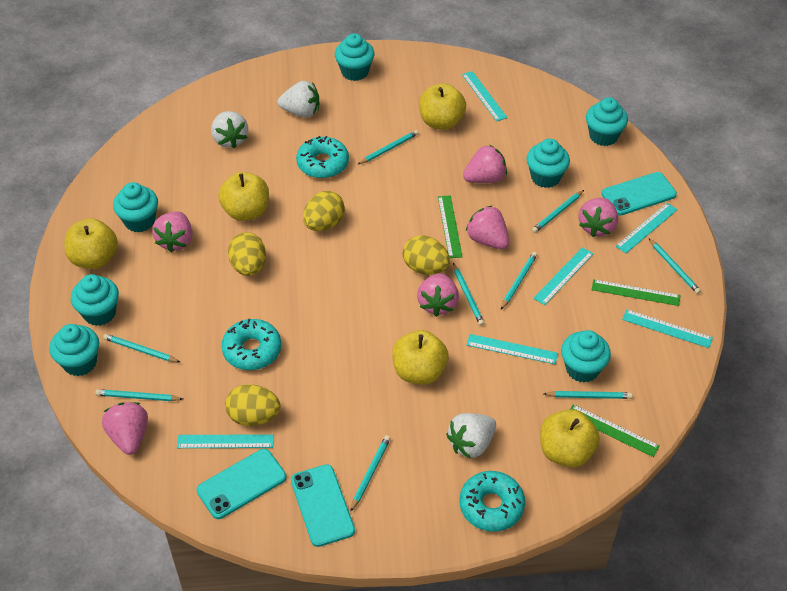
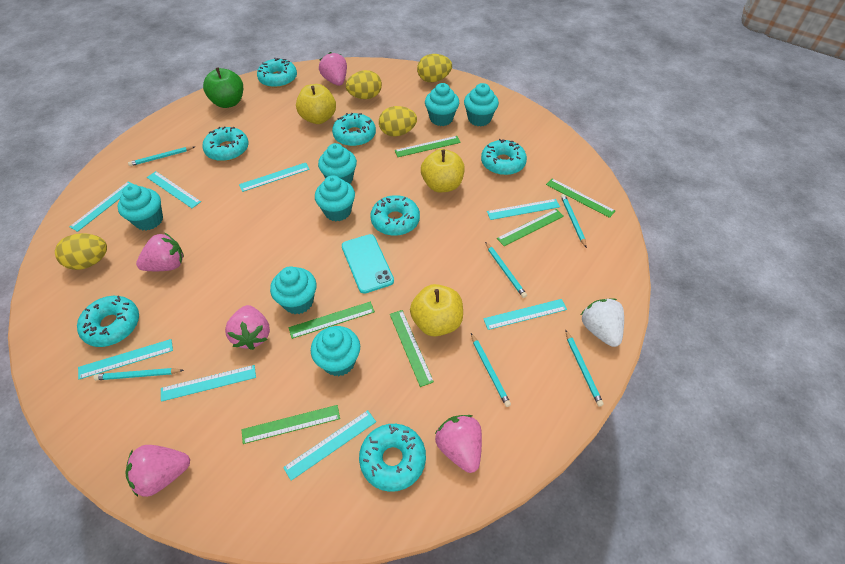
green apple: none = 0 -> [203,67,243,108] = 1
green ruler: [438,195,463,258] [570,404,660,457] [592,279,681,306] = 3 -> [242,405,340,444] [289,302,375,339] [390,310,434,387] [395,136,461,157] [497,209,564,246] [546,179,615,218] = 6
pink strawberry: [102,402,148,455] [152,211,192,253] [417,273,459,317] [463,145,507,183] [466,206,509,249] [578,198,618,237] = 6 -> [126,445,190,497] [136,233,184,271] [225,305,270,350] [319,52,347,86] [435,415,482,473] = 5
turquoise donut: [221,319,281,370] [296,136,349,178] [459,471,525,532] = 3 -> [77,296,139,347] [203,126,249,161] [257,58,297,88] [332,113,376,147] [359,424,426,492] [370,195,420,236] [481,139,527,175] = 7
turquoise pencil: [95,389,183,401] [103,334,180,362] [350,435,391,512] [358,130,419,164] [453,263,484,326] [501,252,537,309] [532,190,584,233] [544,391,633,399] [649,238,701,294] = 9 -> [93,368,184,380] [128,146,194,166] [471,333,511,407] [485,242,527,298] [561,194,587,248] [565,330,604,407] = 6
turquoise phone: [196,449,286,519] [291,464,355,547] [602,172,677,216] = 3 -> [342,234,394,294] = 1
turquoise ruler: [177,434,274,448] [462,71,507,121] [467,334,558,364] [533,247,593,305] [615,203,678,253] [622,309,713,348] = 6 -> [70,181,132,232] [78,339,173,379] [147,171,201,208] [161,365,256,402] [239,163,310,192] [283,410,376,481] [483,299,567,330] [487,199,560,220] = 8
white strawberry: [211,111,248,148] [278,81,319,118] [446,413,496,459] = 3 -> [581,298,624,347] = 1
yellow apple: [65,218,118,269] [218,172,269,221] [392,330,448,385] [419,83,466,130] [540,409,600,467] = 5 -> [296,84,336,124] [410,284,463,336] [421,149,465,192] = 3

